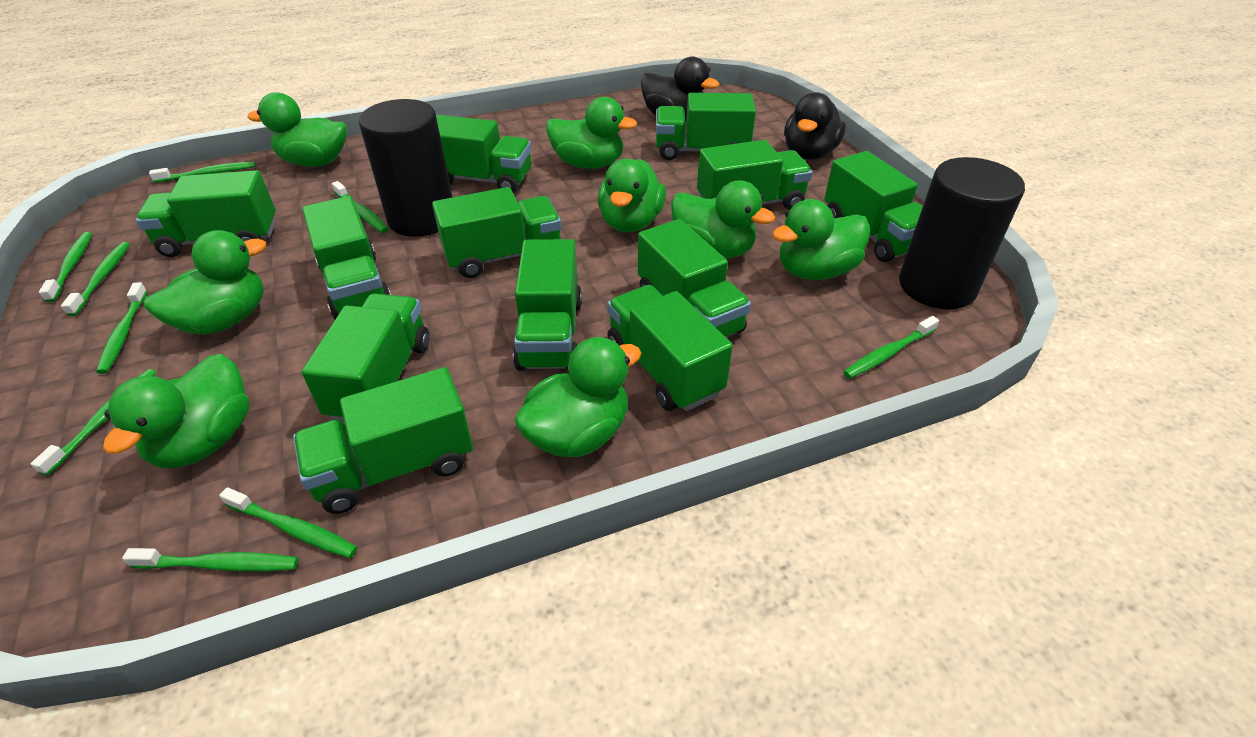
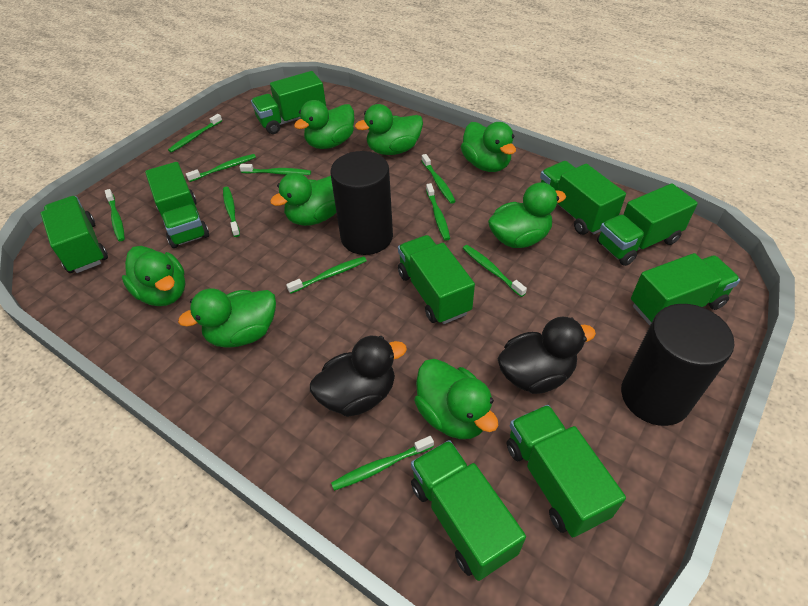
green toothbrush: [30,369,157,476] [39,232,92,302] [61,242,130,316] [96,282,147,374] [122,548,299,571] [149,162,255,183] [219,487,358,558] [332,181,388,233] [843,316,939,379] = 9 -> [105,189,125,241] [168,114,222,153] [186,154,256,182] [223,187,240,237] [239,164,311,175] [286,256,367,294] [331,436,434,491] [422,154,456,204] [426,183,450,241] [463,245,527,297] = 10
green truck: [136,170,276,257] [293,367,473,514] [302,196,391,319] [302,293,429,422] [432,187,562,278] [436,115,532,193] [513,239,582,371] [607,285,733,411] [638,219,751,337] [656,93,756,160] [697,140,813,210] [824,151,923,262] = 12 -> [41,196,108,273] [145,162,209,248] [251,71,326,134] [398,235,475,324] [411,440,526,581] [507,405,626,537] [540,161,626,235] [597,183,698,266] [631,253,740,325] = 9

